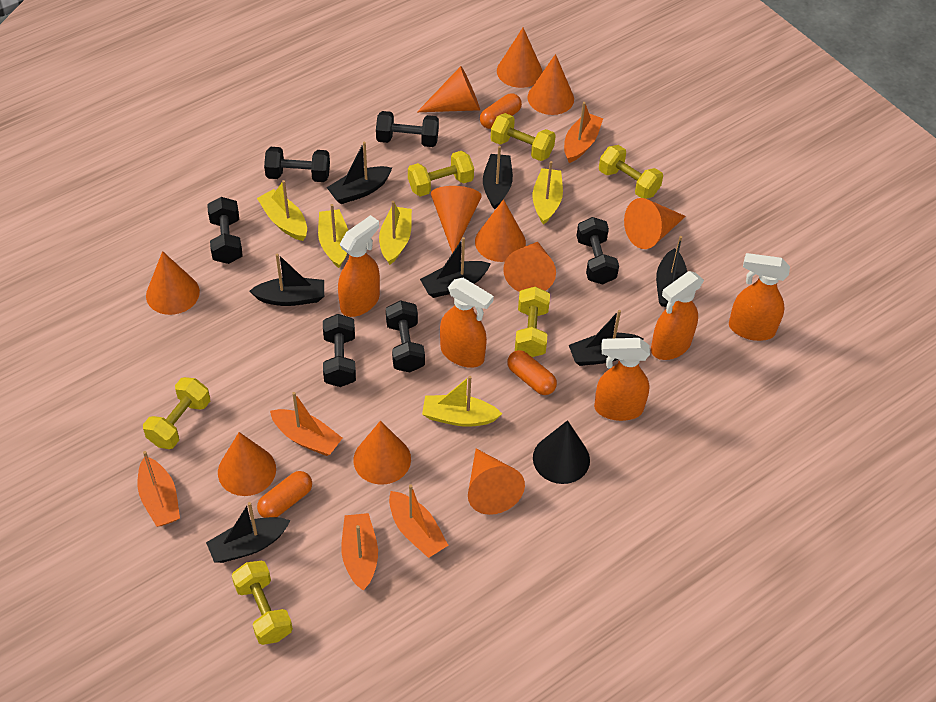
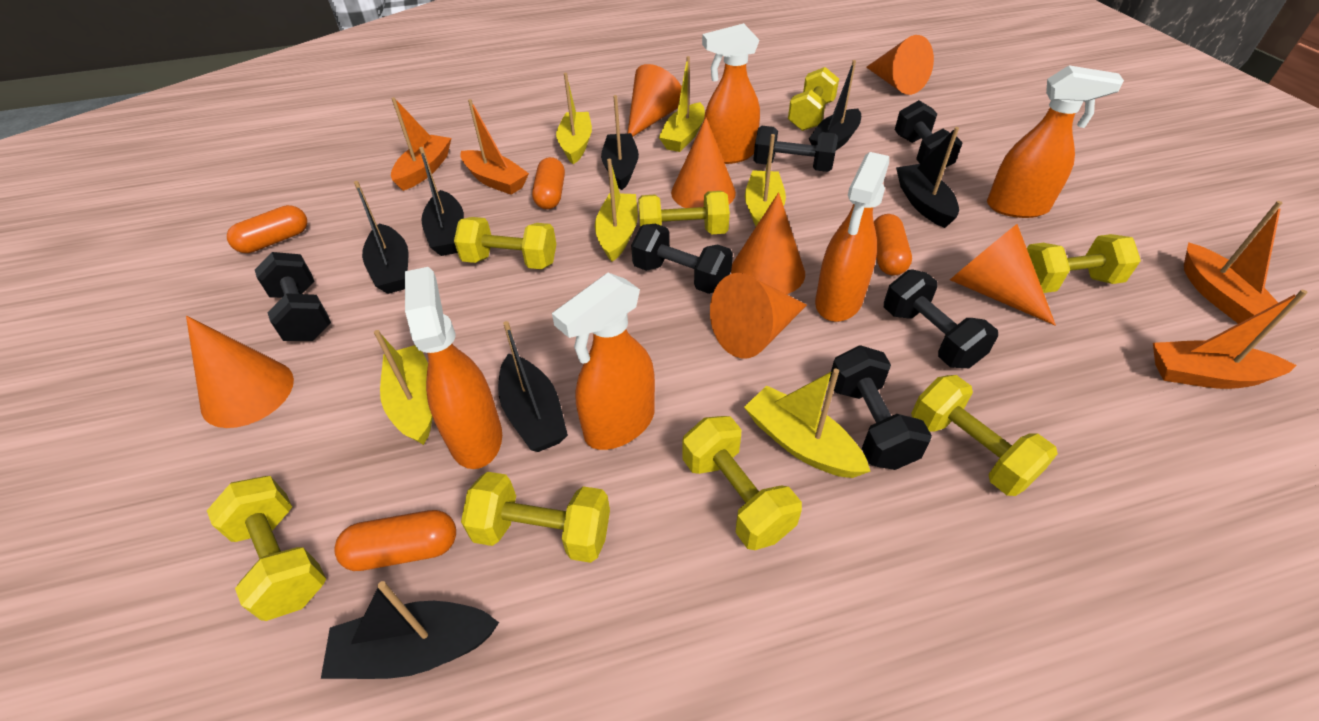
black cone: [533,420,590,484] = 1 -> none = 0
orange boat: [138,451,180,527] [270,392,343,456] [341,513,378,591] [389,484,448,558] [564,102,603,163] = 5 -> [391,97,451,191] [460,99,529,195] [1153,290,1308,389] [1184,201,1282,324] = 4
orange capsule: [257,471,312,518] [480,93,522,129] [507,350,557,395] = 3 -> [227,205,307,253] [334,510,456,571] [532,157,565,209] [874,214,912,276] = 4
orange cone: [146,251,200,315] [218,432,276,496] [353,421,411,485] [417,66,480,112] [431,186,482,253] [468,449,525,515] [475,199,526,262] [497,28,543,88] [503,242,556,292] [528,54,574,115] [624,198,686,249] = 11 -> [186,316,294,428] [628,64,682,137] [671,117,736,208] [710,273,807,358] [731,192,805,294] [866,35,934,95] [950,224,1056,326] = 7
yellow boat: [257,180,307,241] [318,204,348,268] [379,201,412,265] [422,376,502,427] [533,161,563,225] = 5 -> [374,330,433,445] [556,73,592,164] [595,159,638,262] [659,56,705,152] [744,368,871,478] [745,134,786,226] = 6
yellow dumbbell: [143,377,210,449] [232,561,293,645] [408,151,474,197] [491,113,556,161] [515,286,550,357] [599,145,663,199] = 6 -> [207,476,326,621] [454,217,556,269] [461,472,610,563] [638,191,730,234] [682,416,802,550] [788,67,839,131] [911,375,1058,496] [1027,234,1141,293] = 8

